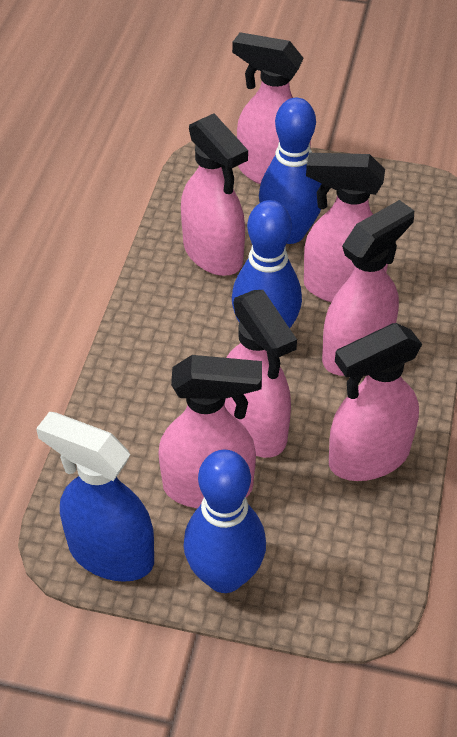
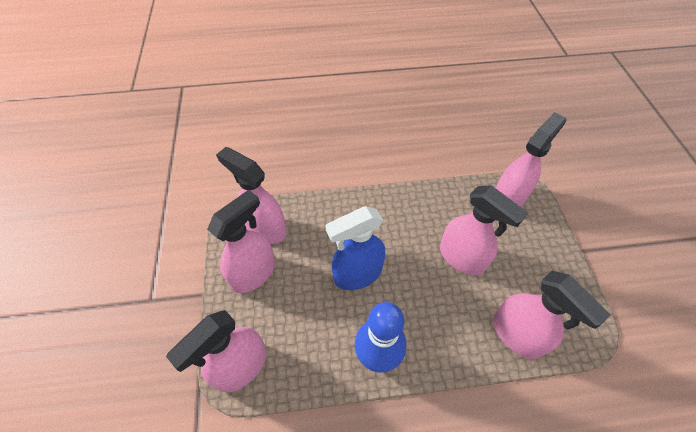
blue bowling pin: [183,450,266,593] [232,200,302,328] [259,98,322,244] = 3 -> [355,302,406,373] = 1
pink spray bottle: [158,355,262,508] [181,113,248,276] [224,290,297,458] [232,32,311,185] [304,153,388,302] [322,200,414,376] [329,323,422,481] = 7 -> [166,310,267,392] [207,190,275,293] [216,147,287,244] [440,185,528,276] [493,271,611,359] [496,112,566,207] = 6

